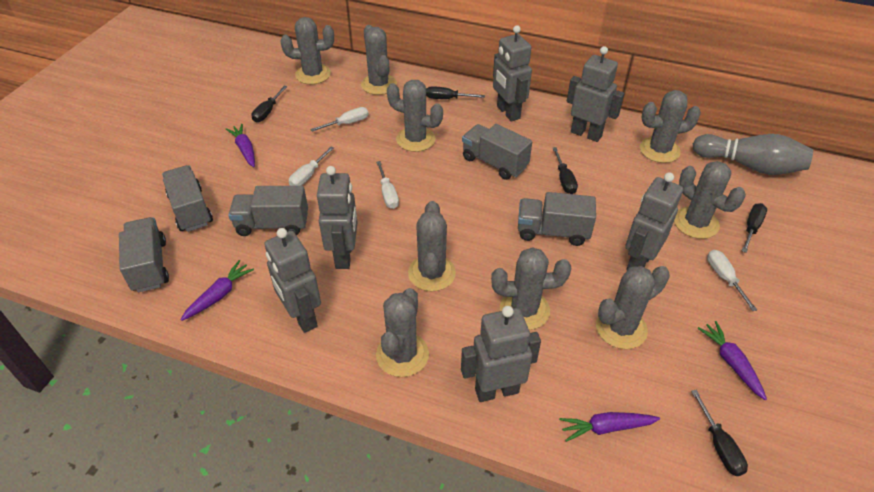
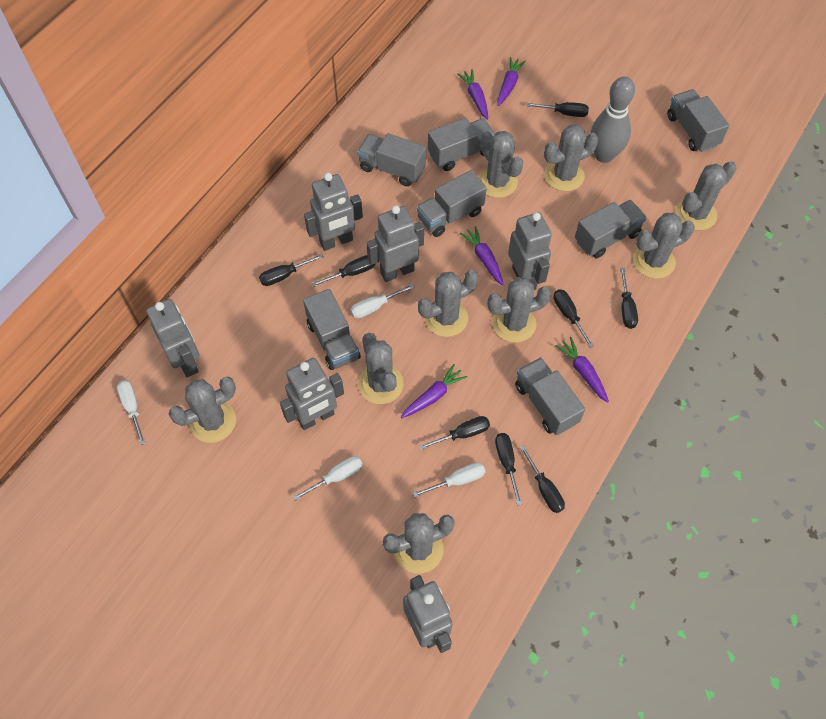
black screwdriver: [251,86,288,122] [426,86,485,99] [553,147,578,194] [691,390,748,476] [742,203,767,253] = 5 -> [259,254,324,286] [312,255,375,287] [419,416,490,450] [495,433,522,505] [520,445,565,513] [527,102,589,117] [554,289,594,348] [620,267,638,329] = 8
grey truck: [119,217,169,293] [162,165,213,232] [228,186,308,236] [462,124,532,180] [518,192,596,246] = 5 -> [303,289,361,370] [357,133,426,186] [416,170,487,237] [428,118,495,171] [515,357,585,435] [575,200,647,258] [667,89,729,152] = 7
purple carrot: [180,260,254,321] [226,124,255,167] [559,412,660,442] [697,321,767,400] = 4 -> [401,364,467,418] [457,69,488,120] [460,226,504,286] [497,57,526,106] [555,337,609,403] = 5

